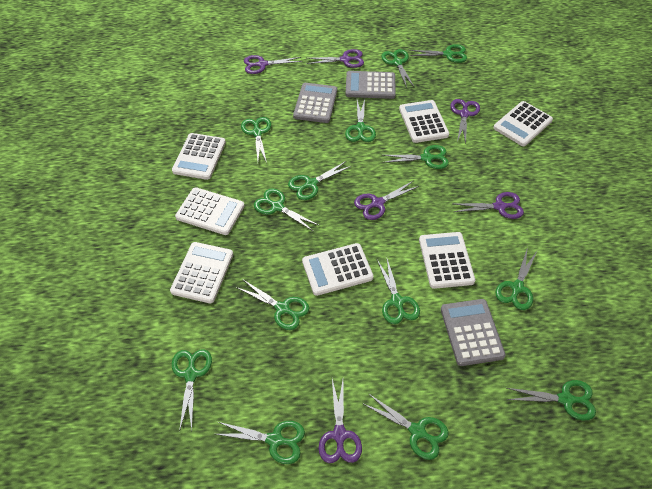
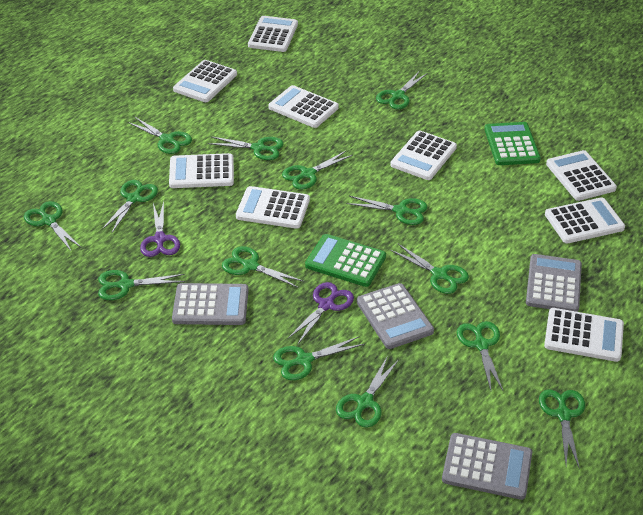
green calculator: none = 0 -> [305,234,386,287] [484,122,541,165] = 2
grey calculator: [293,83,337,123] [345,71,396,99] [441,299,506,366] = 3 -> [172,283,249,325] [357,283,434,349] [442,433,532,500] [526,254,582,312] = 4
purple scissors: [244,55,302,74] [306,49,364,68] [319,379,362,463] [354,181,419,220] [450,99,480,144] [454,192,524,219] = 6 -> [140,201,180,257] [287,282,354,344] = 2
white calculator: [170,242,233,303] [172,133,226,180] [175,187,244,235] [302,243,373,296] [399,100,449,143] [419,232,475,289] [493,101,553,146] = 7 -> [169,153,234,188] [173,60,237,102] [236,186,310,229] [248,16,298,52] [268,85,339,128] [391,131,457,180] [544,308,624,362] [545,197,625,243] [546,150,617,201] = 9

